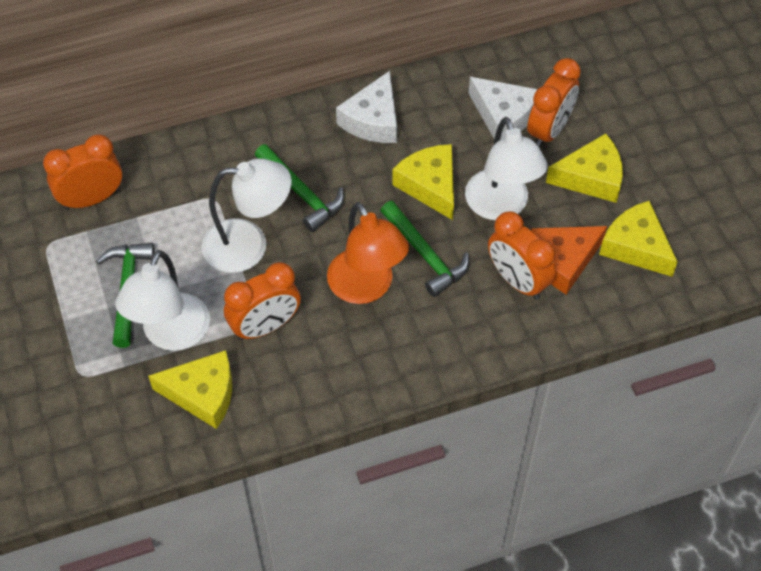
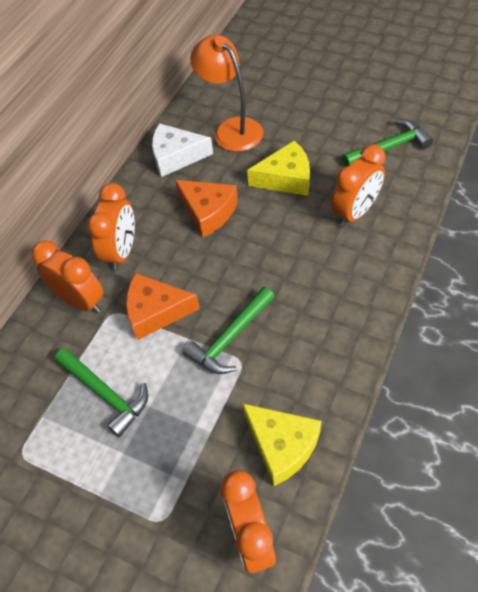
orange cheese: [531,226,607,295] = 1 -> [126,273,200,340] [175,180,238,237] = 2
white cheese: [336,71,397,143] [469,77,537,140] = 2 -> [152,123,213,177] = 1
white lamp: [115,250,210,351] [202,159,292,273] [465,117,548,220] = 3 -> none = 0
yellow cheese: [148,350,232,429] [392,144,454,220] [546,133,623,203] [599,201,678,277] = 4 -> [242,403,321,486] [247,140,310,196] = 2

